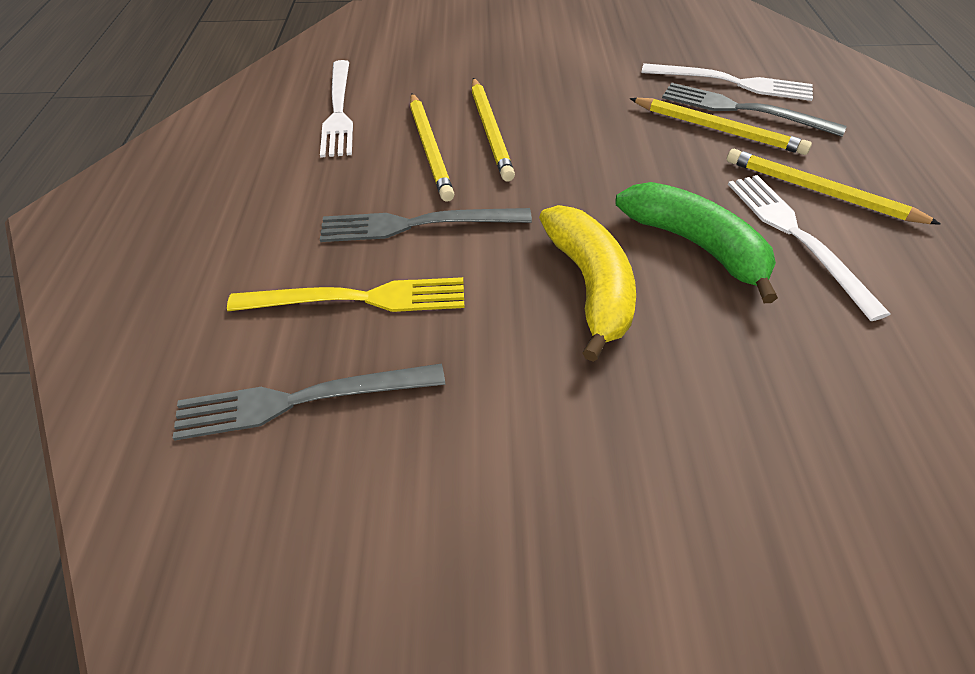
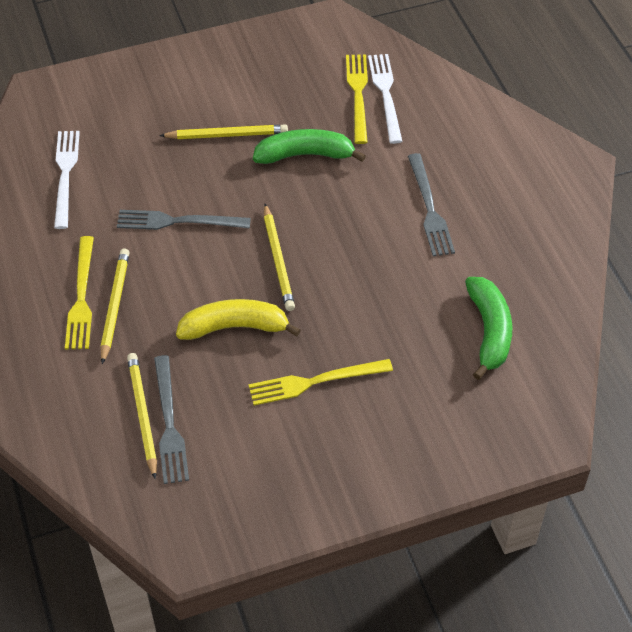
green banana: [615,182,778,303] = 1 -> [253,129,366,164] [465,277,512,380] = 2
white fork: [320,60,353,158] [641,63,813,101] [728,175,890,321] = 3 -> [54,131,80,229] [368,54,403,144] = 2
yellow fork: [227,277,465,312] = 1 -> [65,236,94,349] [248,359,393,405] [346,55,368,144] = 3

